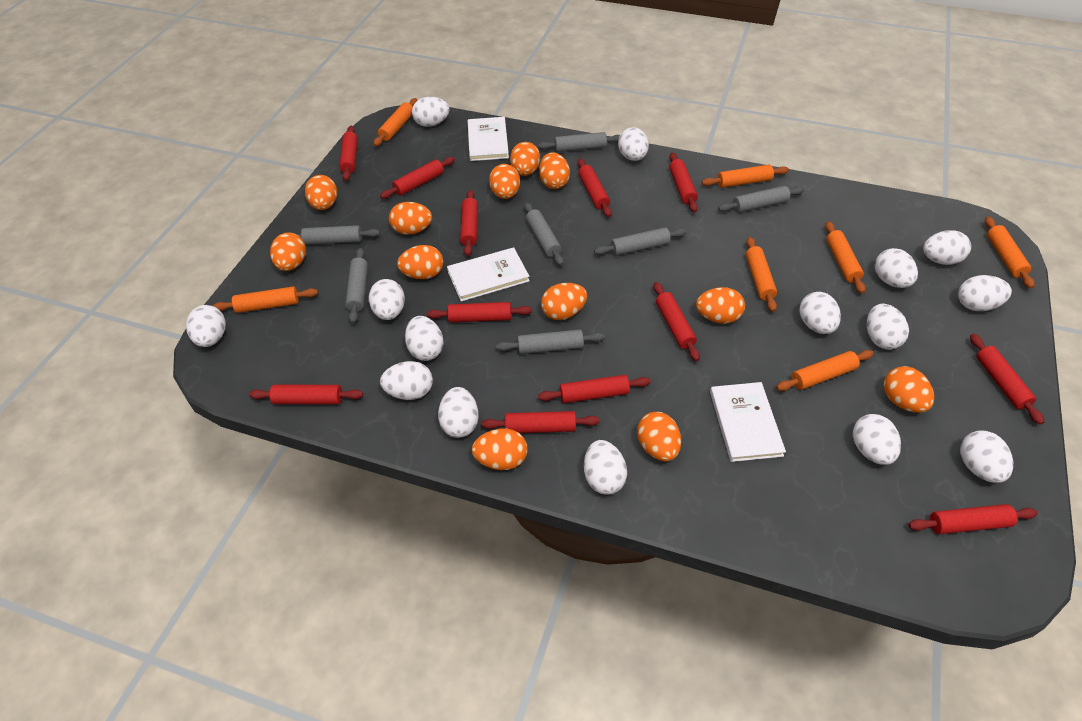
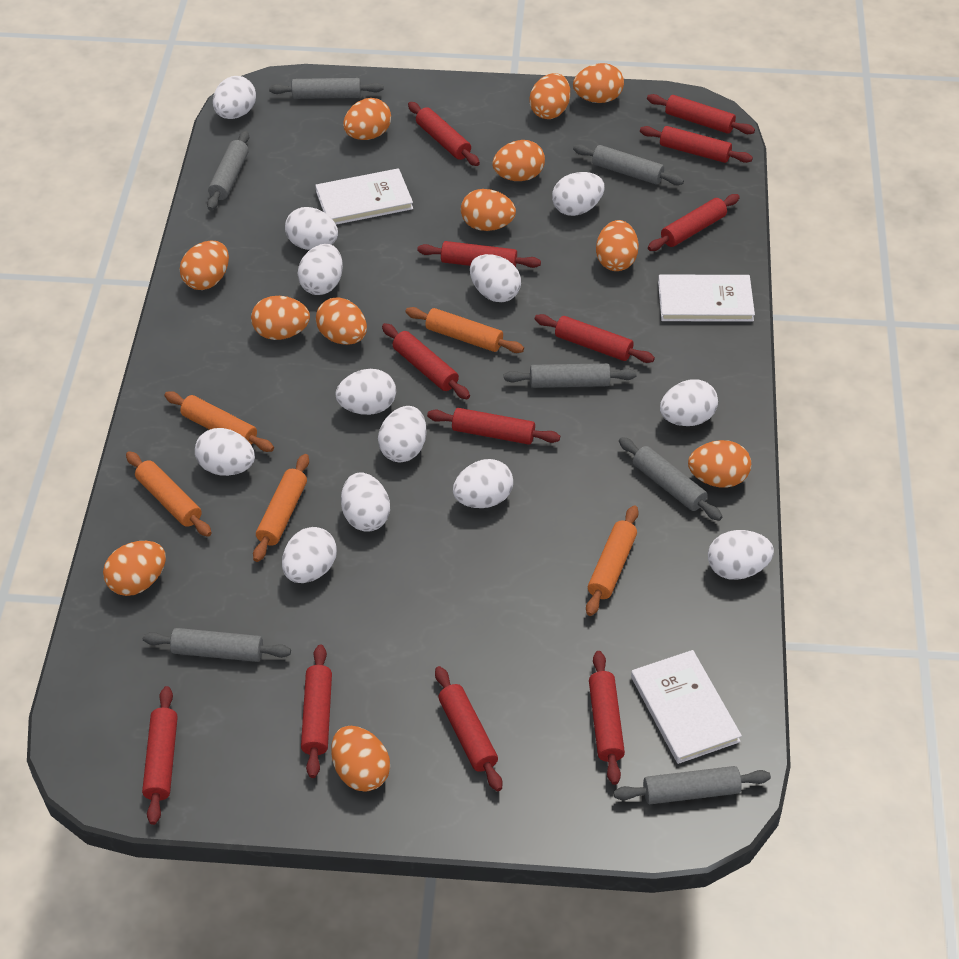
orange rolling pin: [213,286,318,313] [373,98,418,146] [702,164,789,188] [746,237,777,312] [776,350,874,391] [825,221,865,293] [985,217,1035,288] = 7 -> [126,451,212,537] [164,391,274,452] [253,454,309,562] [405,307,524,353] [586,505,639,616] = 5
white egg: [186,305,226,347] [369,279,405,320] [380,361,433,400] [405,316,443,361] [412,97,449,127] [438,387,479,438] [584,440,627,495] [618,128,649,161] [799,292,841,334] [853,414,901,465] [867,304,909,350] [875,248,918,288] [923,230,971,265] [958,275,1012,311] [960,430,1013,483] = 15 -> [195,428,255,476] [213,76,256,119] [282,527,337,583] [285,207,338,250] [298,244,343,295] [336,369,396,415] [341,472,390,532] [378,406,426,462] [453,459,513,508] [470,254,521,302] [552,172,605,216] [660,379,718,426] [708,530,774,580] = 13

